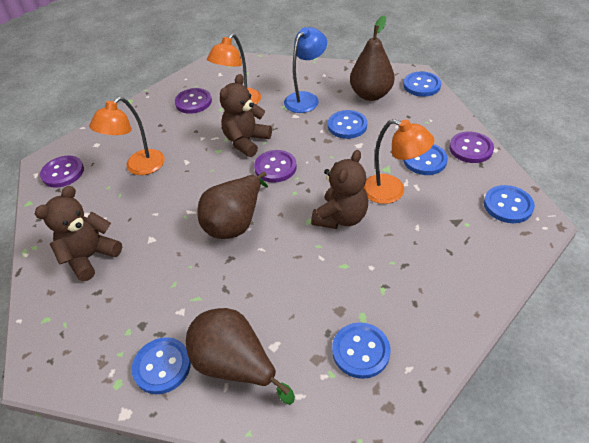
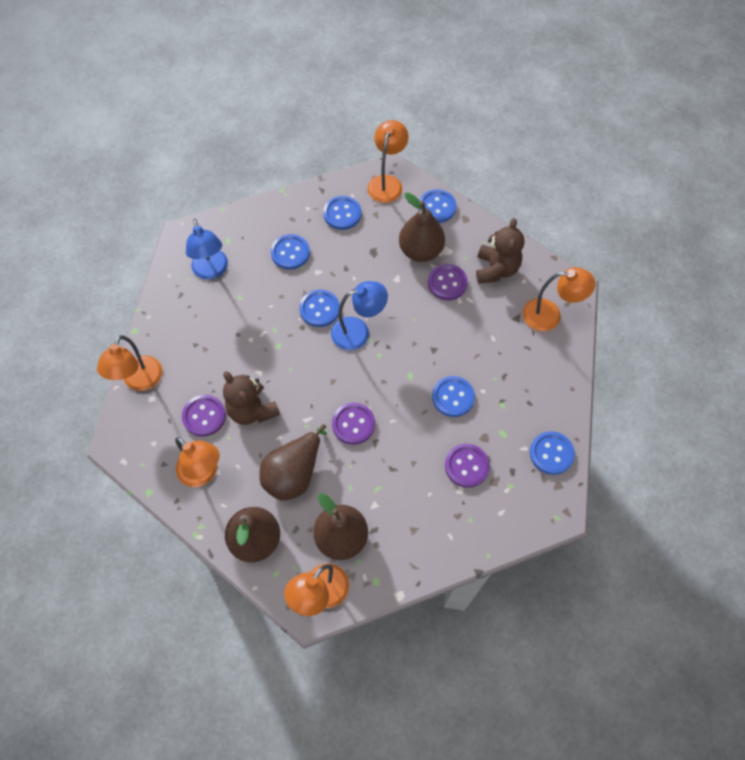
blue lamp: [284,27,327,113] = 1 -> [186,219,228,280] [331,281,388,351] = 2
brown pear: [186,308,295,405] [197,171,268,239] [350,15,394,101] = 3 -> [225,507,280,562] [259,424,327,501] [313,493,368,560] [399,193,445,262] = 4
brown teddy bear: [35,186,122,281] [220,74,272,157] [311,150,368,229] = 3 -> [223,371,280,425] [476,218,524,284] = 2
orange lamp: [89,97,165,175] [207,34,261,104] [364,119,434,204] = 3 -> [97,335,162,391] [175,437,219,487] [284,564,349,616] [367,120,409,203] [523,267,595,331] = 5

